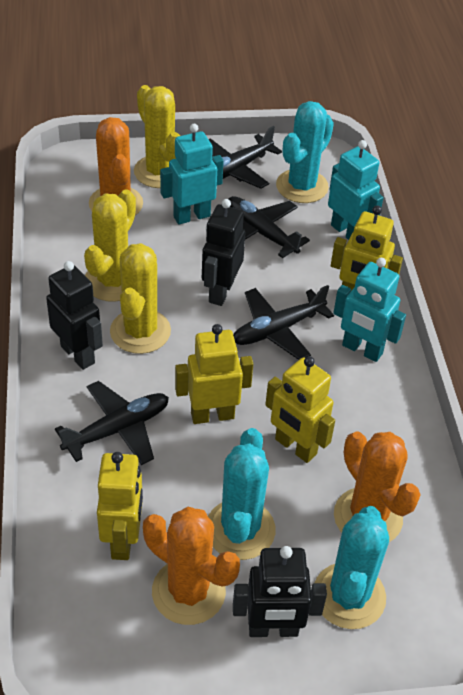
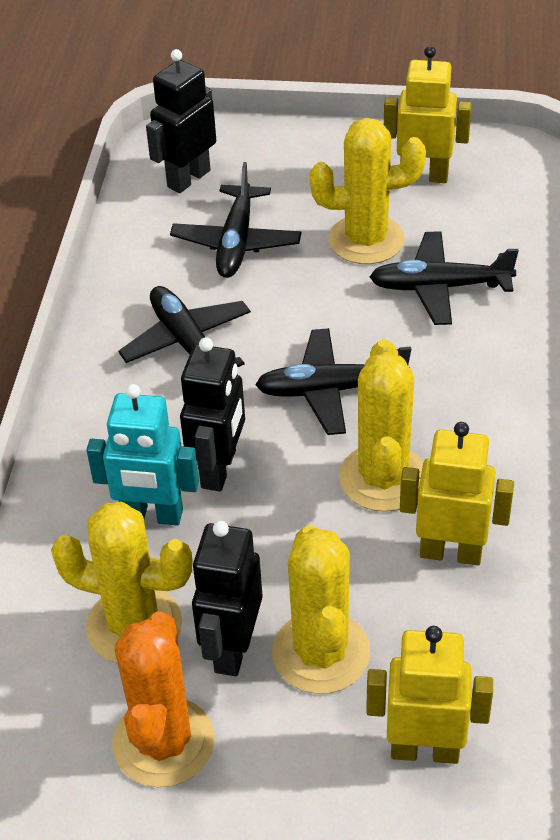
orange cactus: [89,117,143,216] [143,507,240,625] [334,431,421,542] = 3 -> [112,612,215,787] = 1
turquoise cactus: [208,428,276,560] [276,101,334,203] [315,506,389,629] = 3 -> none = 0
turquoise robot: [160,124,223,225] [328,140,383,240] [333,258,406,362] = 3 -> [86,384,199,526] = 1
yellow cactus: [84,189,136,302] [110,243,171,354] [134,85,180,188] = 3 -> [51,501,193,664] [272,525,370,694] [309,118,426,264] [339,339,424,512] = 4
yellow robot: [97,452,143,560] [175,324,253,424] [265,356,335,463] [331,205,403,291] = 4 -> [366,626,493,764] [384,46,472,183] [400,422,514,565] = 3

